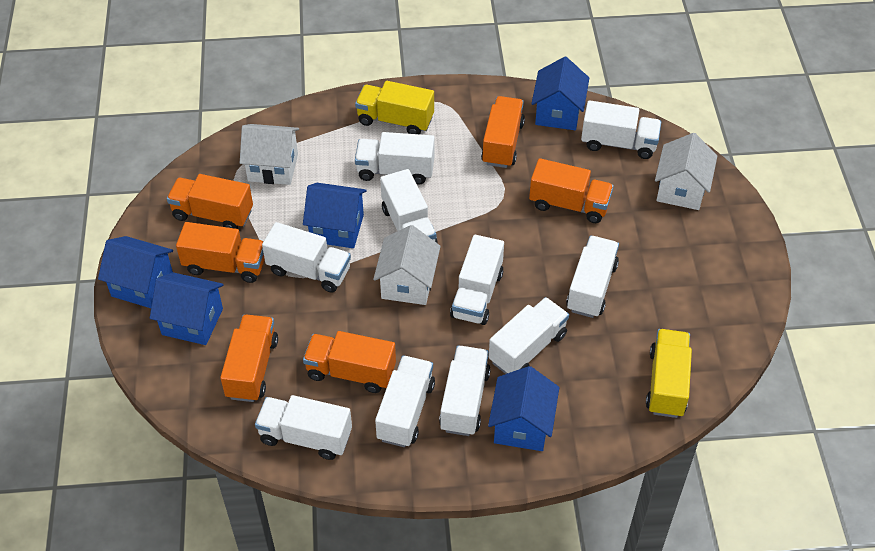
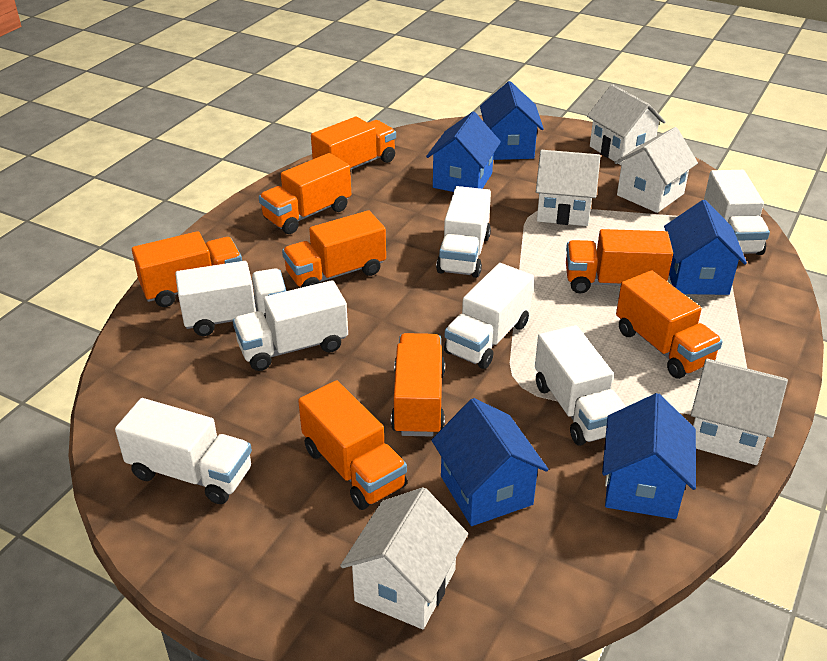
orange truck: [167,174,253,229] [176,222,265,283] [220,314,278,402] [303,331,396,393] [481,96,525,168] [529,158,614,223] = 6 -> [132,231,242,307] [259,153,351,234] [282,210,386,288] [298,380,407,510] [311,117,396,174] [391,333,445,437] [566,229,673,293] [616,270,723,379] = 8
white house: [240,124,299,185] [373,225,441,305] [655,133,717,210] = 3 -> [340,487,468,629] [536,150,601,226] [587,84,666,165] [615,127,698,213] [691,359,788,465] = 5
white truck: [255,395,352,460] [262,222,351,293] [355,132,435,185] [375,355,435,447] [380,169,437,243] [439,346,491,436] [450,235,504,325] [489,297,569,374] [566,236,619,318] [581,100,661,159] = 10 -> [115,398,252,504] [175,261,286,336] [233,280,348,371] [436,186,491,278] [444,263,534,369] [535,325,626,446] [704,170,770,255] = 7
yellow truck: [355,81,434,134] [646,329,692,418] = 2 -> none = 0

